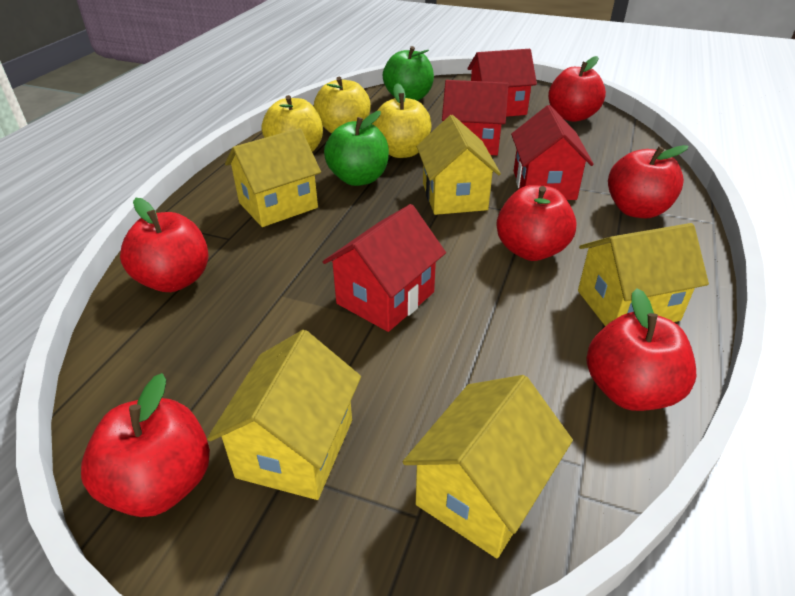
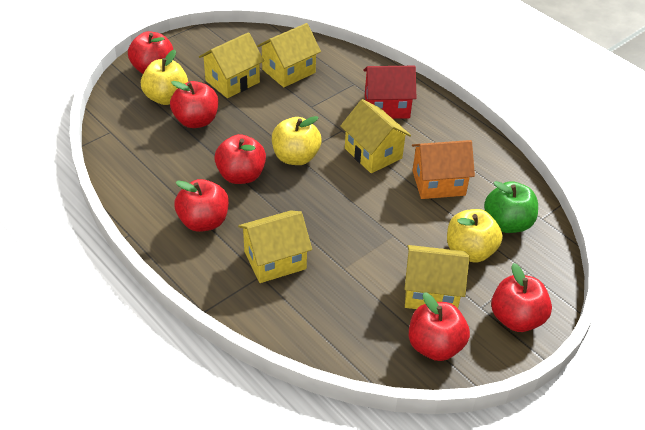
green apple: [324,111,389,186] [383,46,434,101] = 2 -> [484,181,538,233] = 1
orange house: none = 0 -> [412,140,475,199] = 1
red house: [323,204,446,332] [442,80,509,155] [467,49,537,117] [511,105,594,200] = 4 -> [363,66,416,119] = 1

